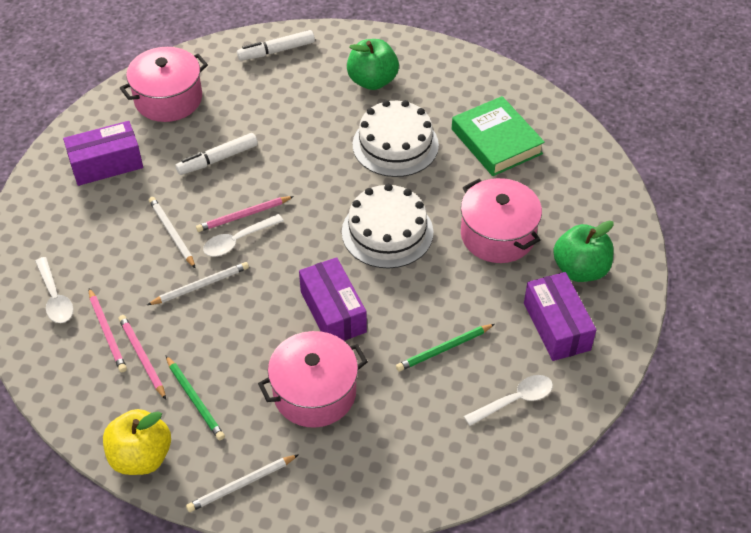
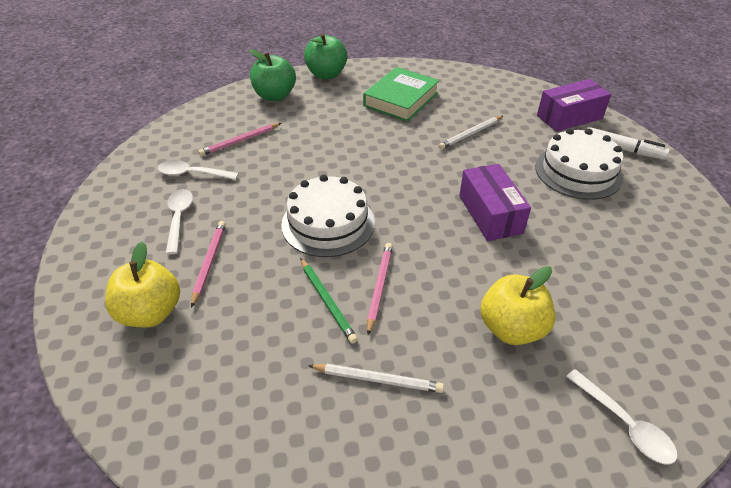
green pencil: [166,356,225,440] [396,324,495,371] = 2 -> [300,258,358,344] = 1
pink pot: [120,47,208,122] [258,331,368,428] [461,178,542,263] = 3 -> none = 0
purple box: [63,121,143,186] [299,257,367,341] [524,272,596,361] = 3 -> [459,164,531,241] [537,79,611,132] = 2
white marker: [175,133,258,175] [237,30,315,61] = 2 -> [587,127,670,160] = 1
white pencil: [147,262,249,305] [149,197,196,269] [186,454,299,512] = 3 -> [308,364,444,393] [438,116,503,149] = 2
yellow apple: [103,409,171,475] = 1 -> [105,241,180,327] [480,266,555,345] = 2

